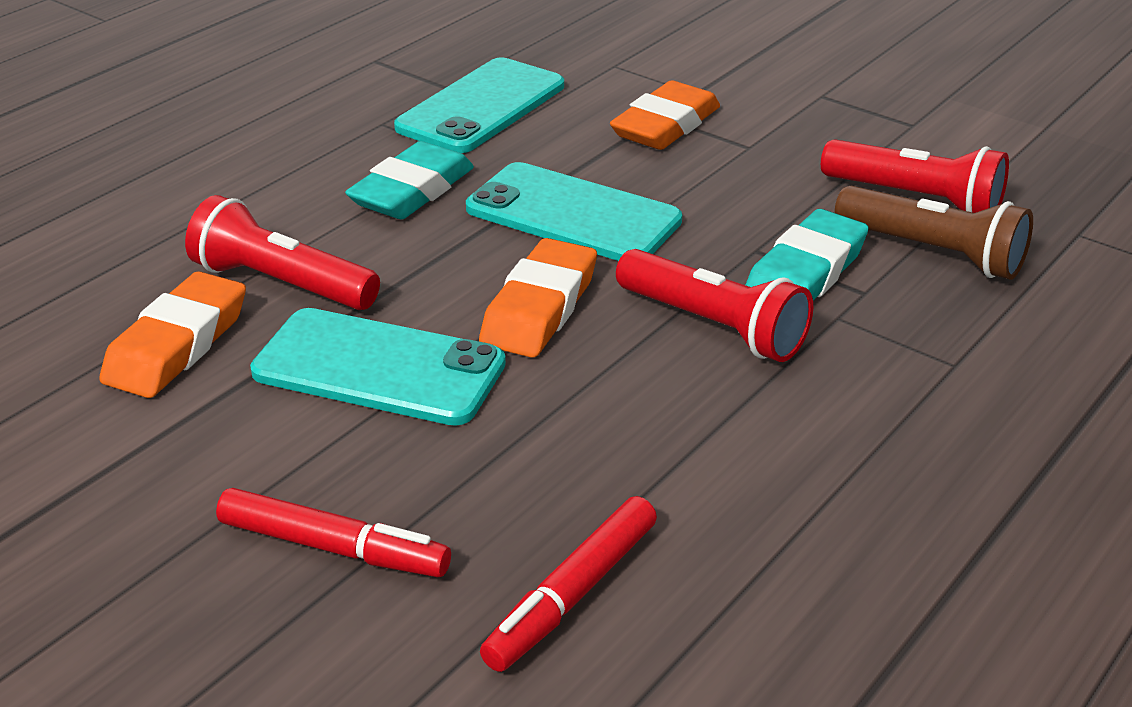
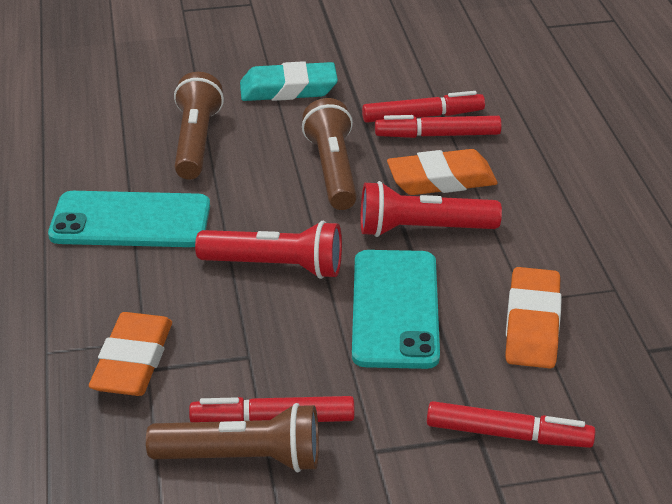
brown flashlight: [835,186,1033,280] = 1 -> [146,403,319,472] [174,72,224,180] [302,98,357,210] = 3
red flashlight: [185,195,380,310] [616,249,813,362] [821,139,1009,213] = 3 -> [195,221,342,279] [361,181,502,237] = 2
red marker: [216,488,451,577] [480,496,657,672] = 2 -> [189,396,355,422] [362,91,485,123] [375,115,502,138] [427,401,595,448] = 4
turquoise eraser: [345,141,474,219] [745,209,868,300] = 2 -> [240,61,338,101] = 1
turquoise phone: [250,308,506,426] [394,58,564,153] [466,162,682,261] = 3 -> [48,191,210,247] [352,250,440,369] = 2

